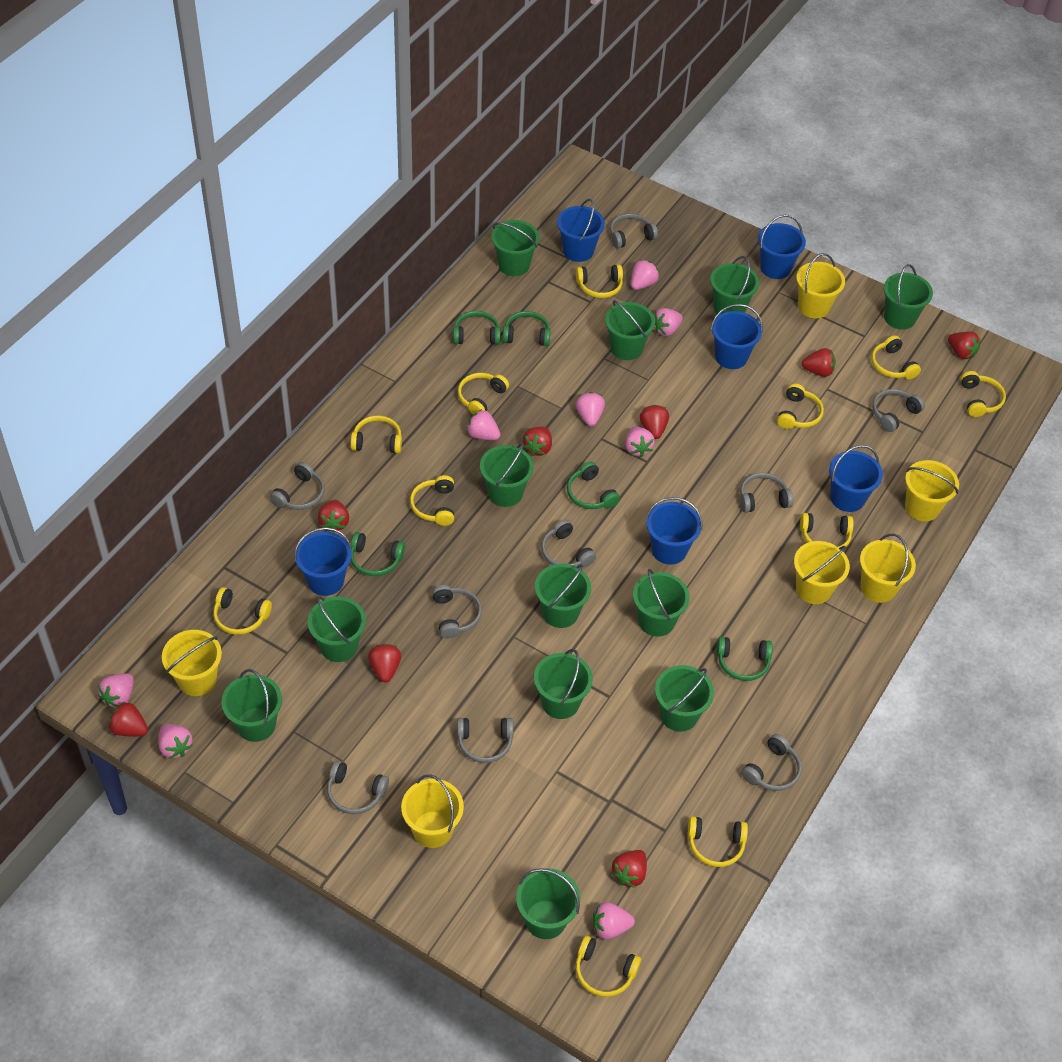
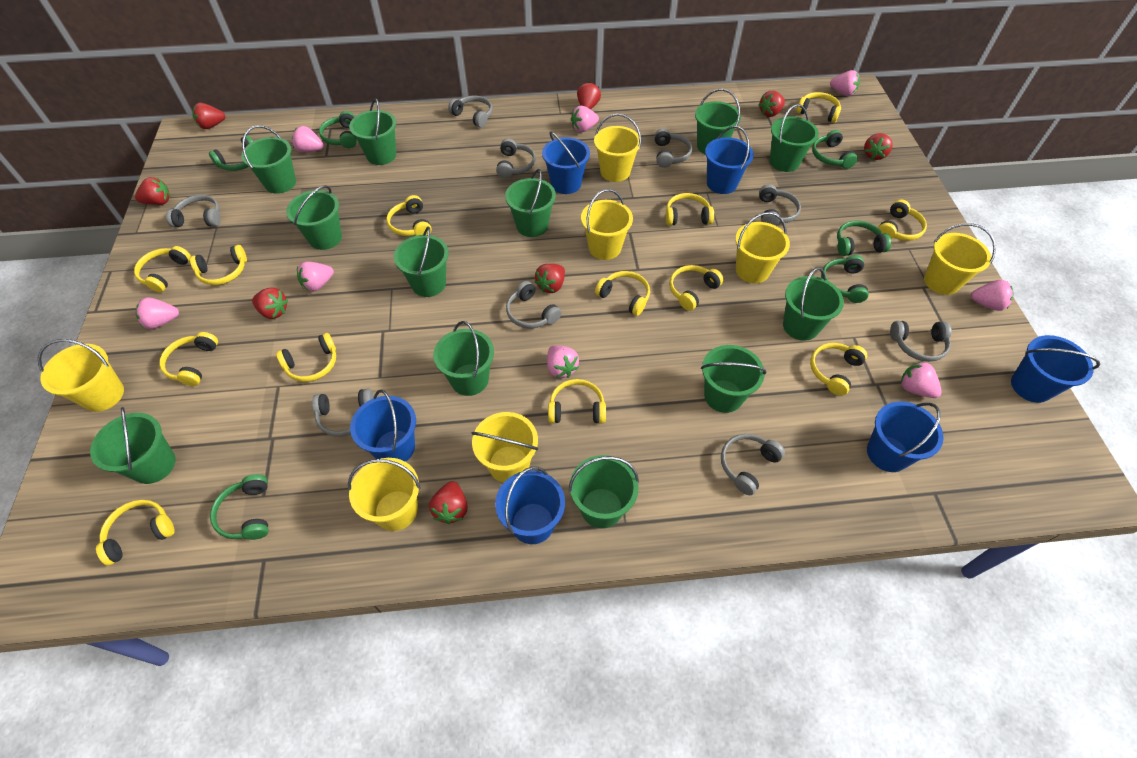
green headphones: [351,532,405,576] [453,311,501,345] [502,311,551,346] [567,462,620,509] [717,637,773,681] = 5 -> [209,135,253,171] [210,474,268,540] [319,111,357,148] [812,130,858,169] [821,255,869,303] [837,220,891,256] = 6
yellow bucket: [162,630,222,696] [401,774,464,848] [794,541,850,604] [796,253,845,318] [860,534,916,603] [905,460,959,521] = 6 -> [38,339,124,412] [348,458,421,531] [471,412,538,483] [581,189,633,260] [594,114,641,182] [735,212,790,283] [924,223,996,295] = 7
yellow headphones: [213,587,272,635] [351,415,402,453] [410,475,454,526] [458,373,509,415] [576,265,623,298] [576,936,641,997] [688,816,748,867] [777,384,824,429] [800,513,854,548] [871,335,921,379] [961,371,1006,417] = 11 -> [96,500,175,565] [134,246,191,293] [159,332,218,386] [190,245,247,285] [276,333,336,382] [386,195,432,236] [548,379,606,424] [595,271,650,316] [665,193,714,226] [669,265,724,311] [796,92,841,123] [810,343,867,396] [878,199,927,241] = 13

